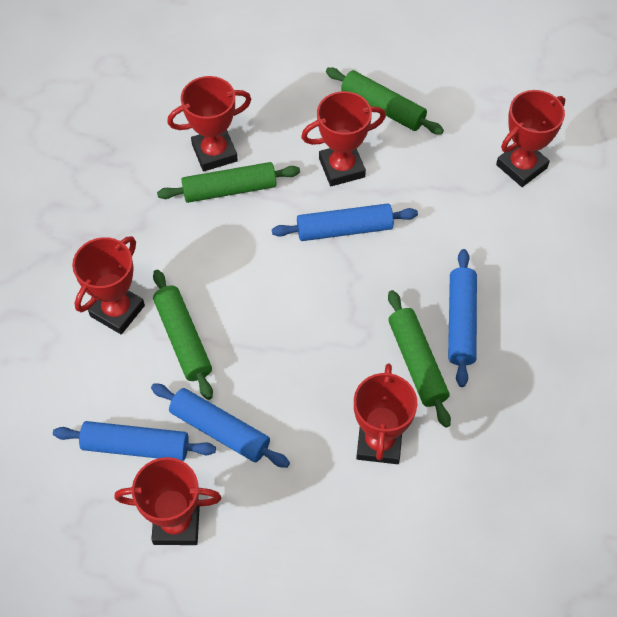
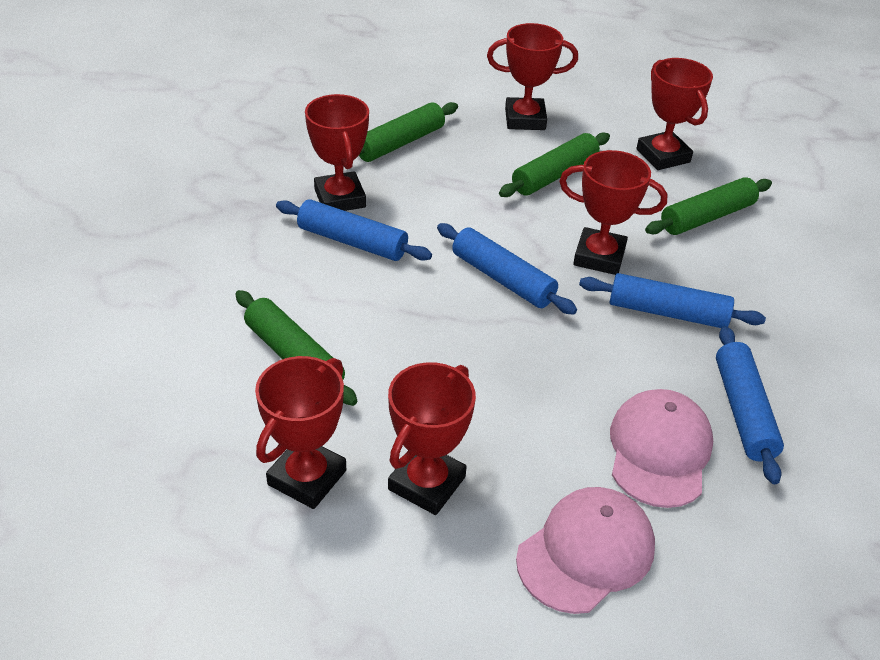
pink cap: none = 0 -> [516,487,655,614] [610,389,713,508] = 2

